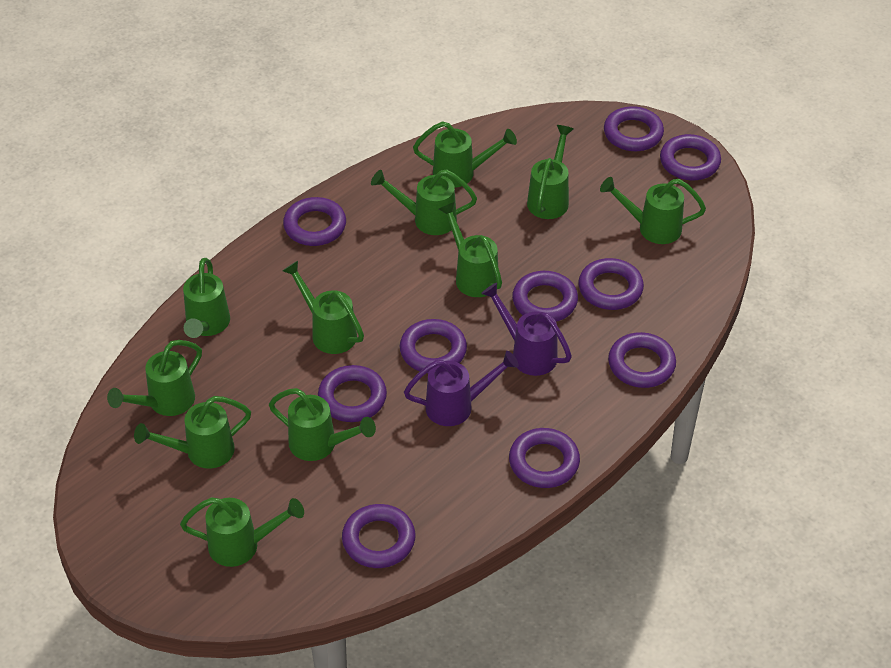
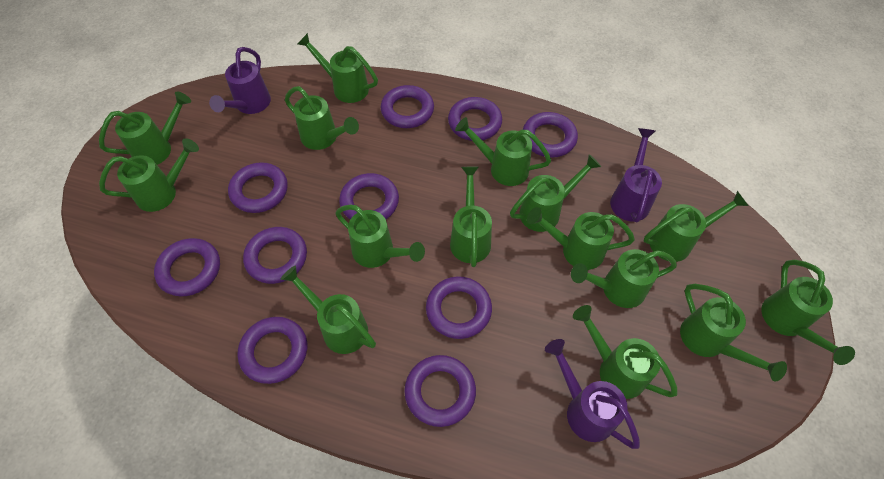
green watering can: [107,340,202,416] [134,396,251,469] [180,497,304,567] [183,258,230,338] [269,388,376,461] [282,261,364,354] [371,170,477,235] [413,121,517,188] [439,202,502,297] [527,125,573,219] [600,177,706,244] = 11 -> [99,91,191,165] [99,138,199,212] [281,265,376,354] [285,86,359,150] [298,33,378,103] [335,204,425,268] [450,167,492,267] [455,117,551,186] [510,154,601,232] [527,207,635,270] [571,249,677,308] [573,305,678,399] [644,191,749,262] [680,284,787,382] [761,260,855,365] = 15
purple watering can: [404,351,519,426] [481,283,572,376] = 2 -> [209,47,271,114] [545,339,640,449] [610,128,662,222] = 3

